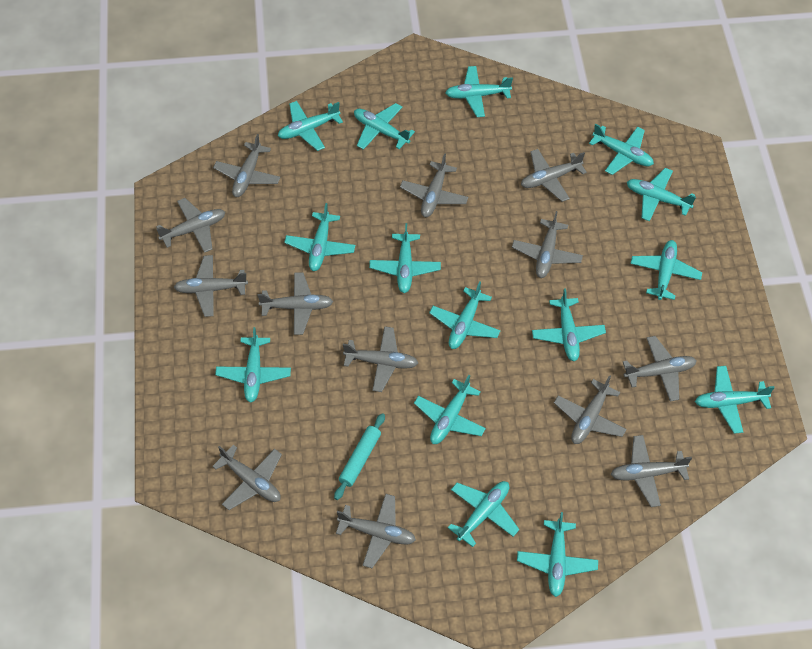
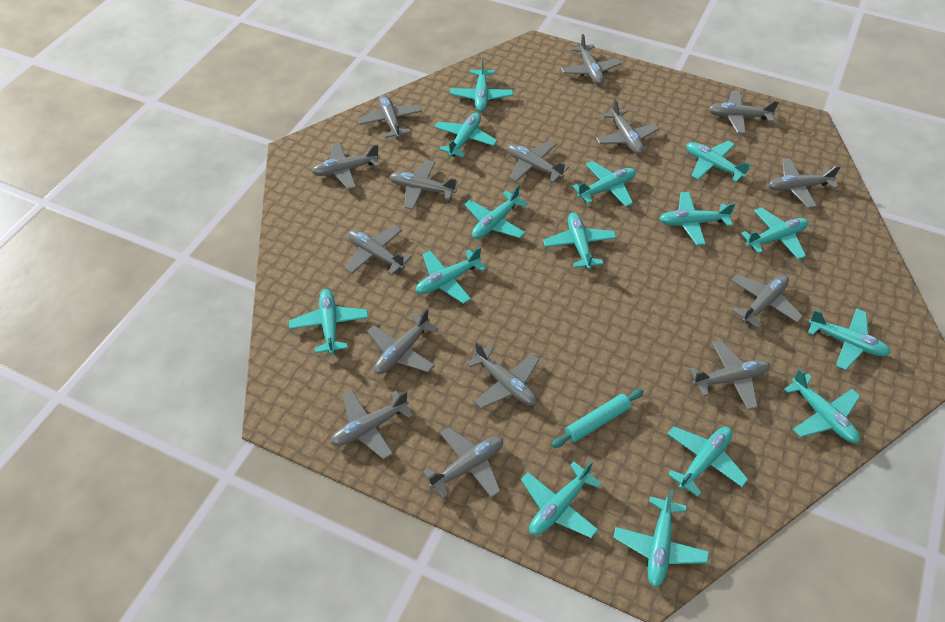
grey plane: [156,198,225,253] [174,255,248,317] [212,445,282,510] [213,134,280,197] [258,272,333,335] [336,494,416,568] [343,326,418,392] [400,153,468,217] [512,211,583,278] [521,149,587,202] [554,375,626,444] [611,435,692,507] [623,336,697,402] = 13 -> [312,142,380,189] [331,391,413,459] [345,226,412,275] [358,94,422,138] [367,309,438,374] [389,160,458,209] [423,427,503,499] [467,342,539,409] [507,141,569,182] [561,34,622,85] [596,99,659,154] [690,340,770,410] [708,91,779,134] [731,274,803,328] [768,158,841,208] = 15

